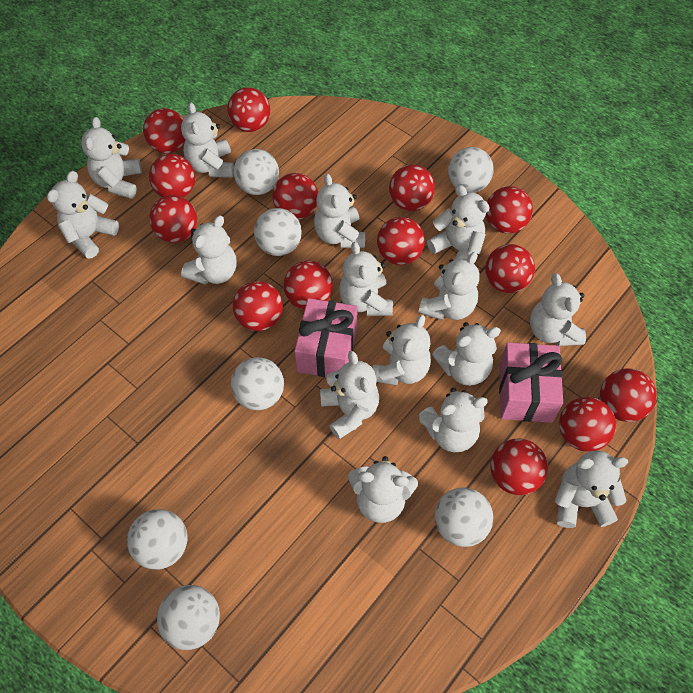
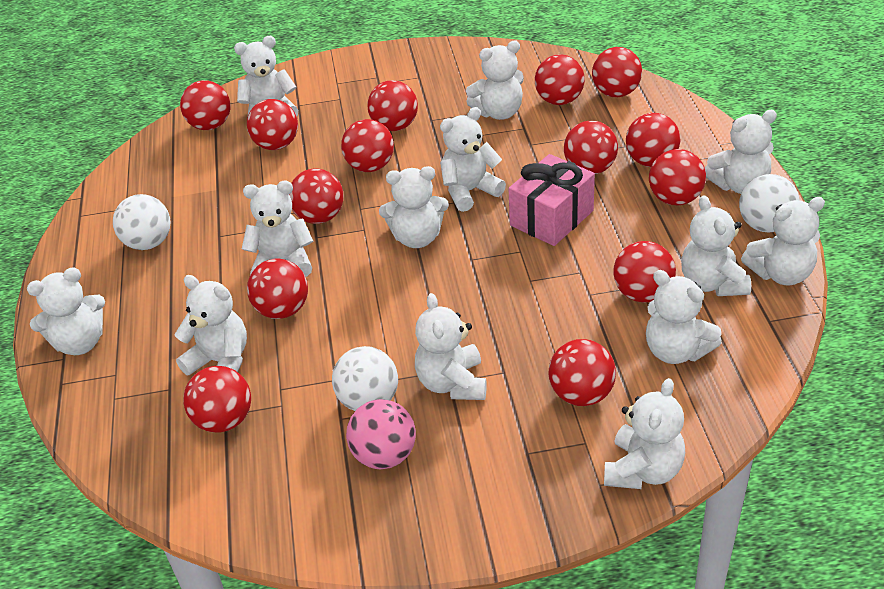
pink ball: none = 0 -> [346,399,416,469] = 1
pink gift: [294,298,358,377] [499,342,563,423] = 2 -> [508,154,595,246] = 1
white ball: [127,509,188,570] [157,585,220,650] [231,357,284,410] [234,149,279,195] [254,208,302,256] [435,487,493,547] [448,147,494,193] = 7 -> [113,194,171,250] [332,346,398,411] [739,174,800,233] = 3
white teddy bear: [47,171,119,259] [81,117,142,199] [181,102,234,178] [181,216,237,285] [314,174,365,248] [320,351,379,439] [339,242,393,316] [348,456,418,523] [373,315,431,385] [418,252,480,320] [418,388,488,452] [427,185,490,260] [432,322,501,386] [530,273,586,346] [555,450,628,528] = 15 -> [27,267,105,355] [174,275,247,375] [234,36,298,117] [242,181,313,277] [379,166,449,248] [415,293,487,400] [440,107,506,212] [466,41,524,120] [604,378,685,489] [646,270,722,364] [681,195,751,296] [705,110,777,194] [741,197,825,286] = 13

